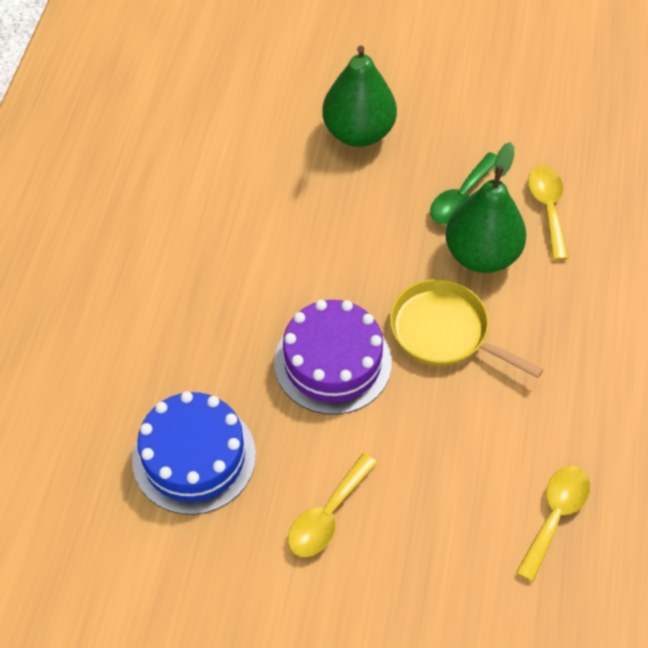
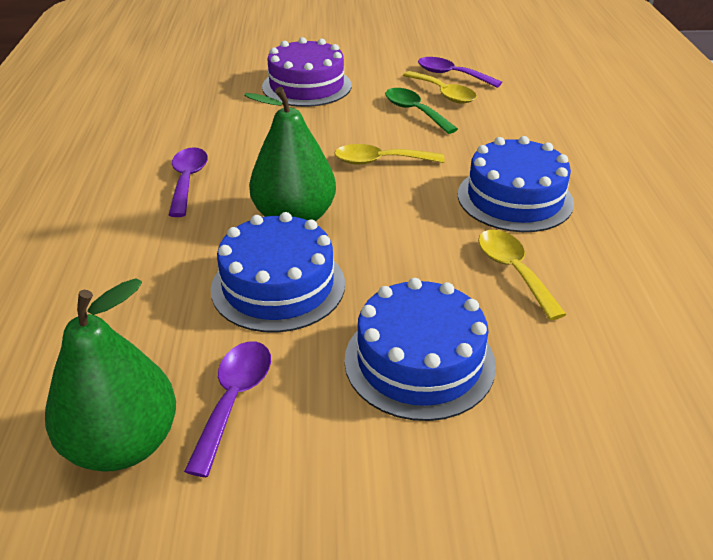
blue cake: [132,391,256,515] = 1 -> [211,212,345,332] [345,278,496,421] [458,136,574,232] = 3
purple spoon: none = 0 -> [169,147,208,217] [184,341,271,477] [418,57,502,88] = 3
yellow pan: [390,279,544,378] = 1 -> none = 0

